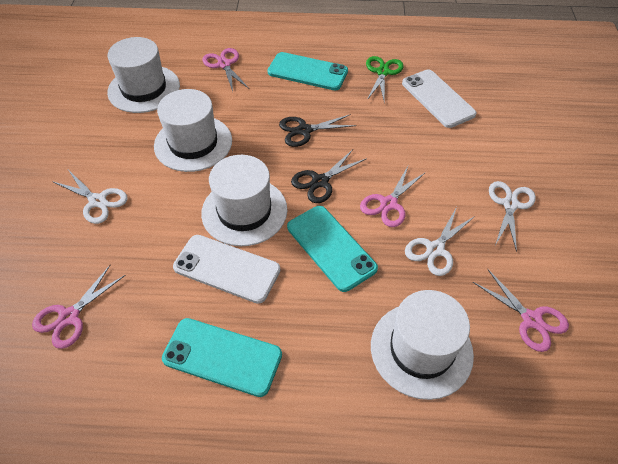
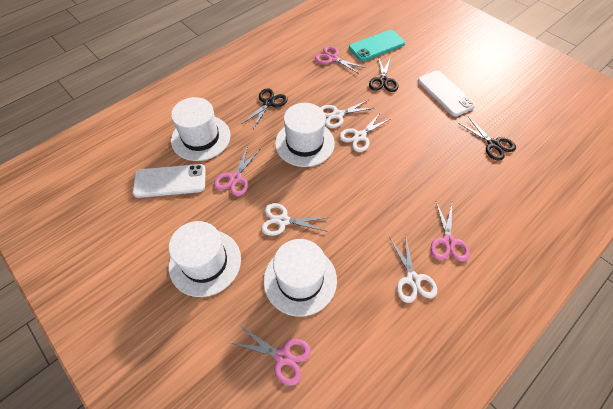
black scissors: [279,114,356,147] [291,149,367,203] = 2 -> [242,88,288,129] [369,56,398,92] [458,117,516,161] = 3
green scissors: [366,56,404,100] = 1 -> none = 0
turquoise phone: [162,318,282,397] [267,52,348,90] [287,206,378,292] = 3 -> [349,30,405,61] = 1
white scissors: [52,170,128,224] [405,207,475,276] [489,181,536,252] = 3 -> [261,203,329,236] [320,100,374,128] [339,113,390,152] [389,234,437,303] = 4

